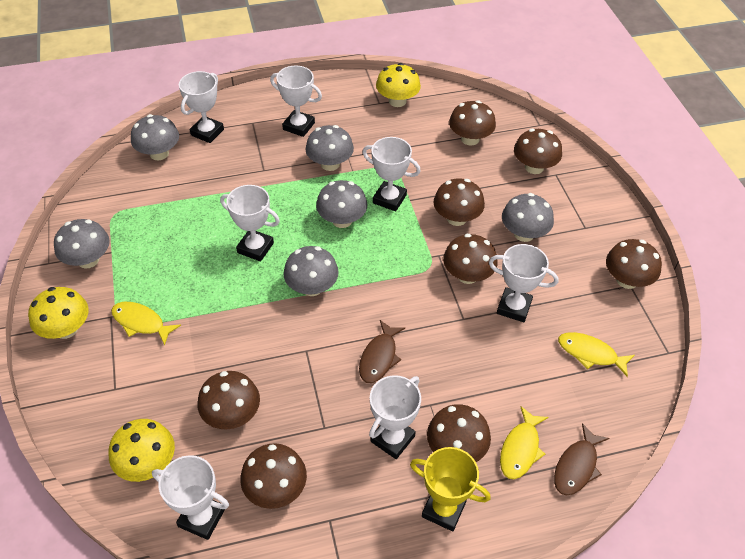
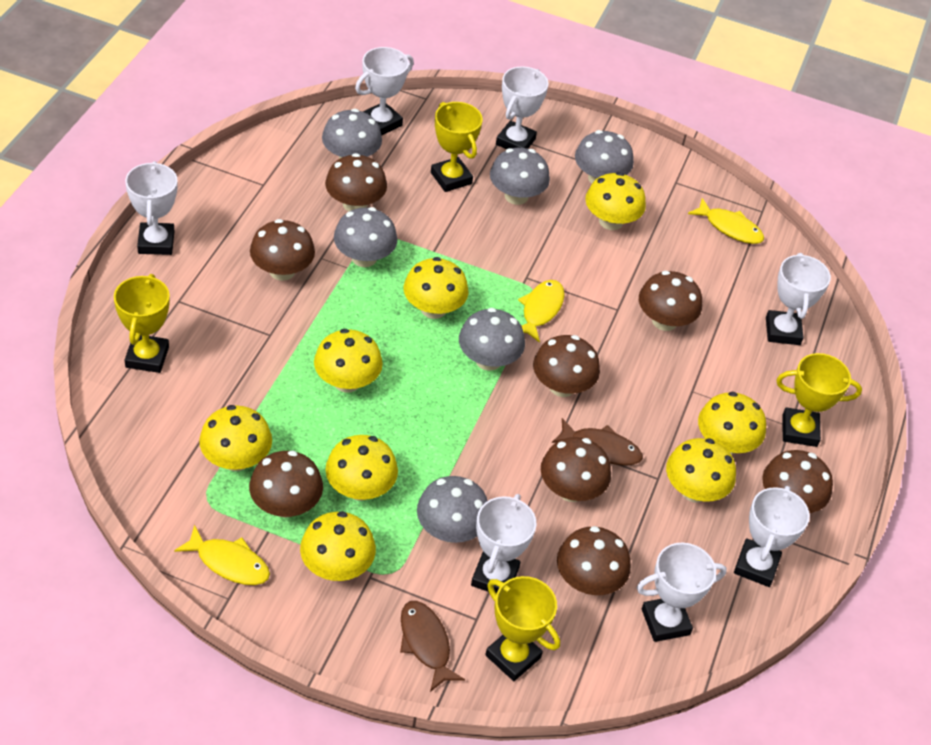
yellow mushroom: [28,287,89,339] [109,419,175,482] [376,63,421,107] = 3 -> [199,405,272,471] [300,511,376,581] [314,329,383,393] [325,435,398,501] [404,257,469,319] [585,172,646,230] [666,438,736,502] [698,391,766,455] = 8
yellow trophy: [410,447,491,532] = 1 -> [114,274,170,373] [431,102,483,192] [485,576,560,681] [776,353,862,447] = 4

